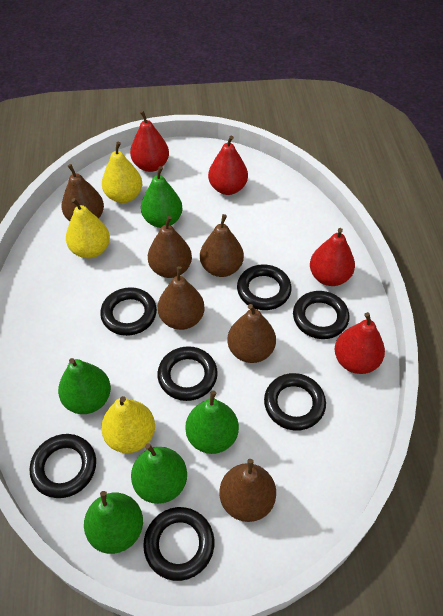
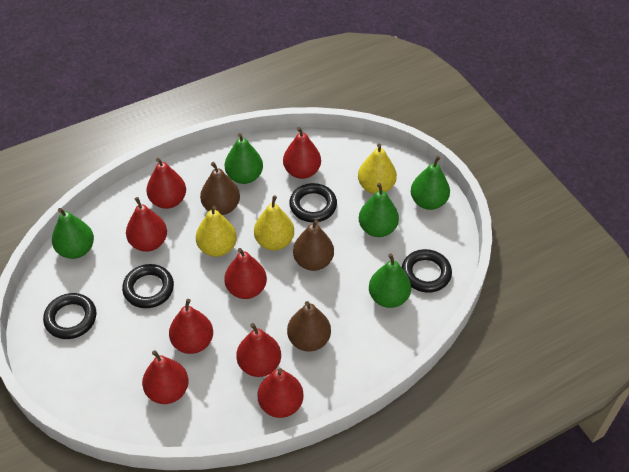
black ring: [30,434,96,498] [100,287,157,336] [143,507,214,581] [157,346,218,401] [237,264,292,310] [264,373,326,431] [293,291,349,339] = 7 -> [43,293,96,339] [122,264,174,308] [289,183,337,222] [402,249,452,293] = 4
brown pear: [62,164,104,221] [148,216,192,278] [158,266,205,330] [200,214,244,277] [220,459,276,522] [227,304,276,363] = 6 -> [200,162,240,215] [287,301,331,351] [293,220,334,271] = 3
red pear: [130,111,169,172] [208,135,248,195] [310,228,355,286] [335,312,385,374] = 4 -> [126,197,167,252] [142,350,189,404] [146,158,186,209] [169,299,213,354] [224,248,267,299] [236,323,281,377] [257,368,304,418] [283,127,321,179] = 8

